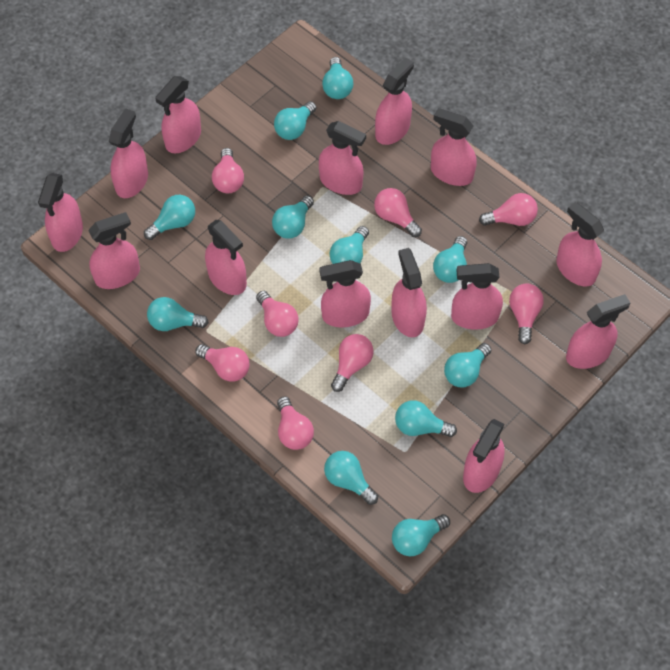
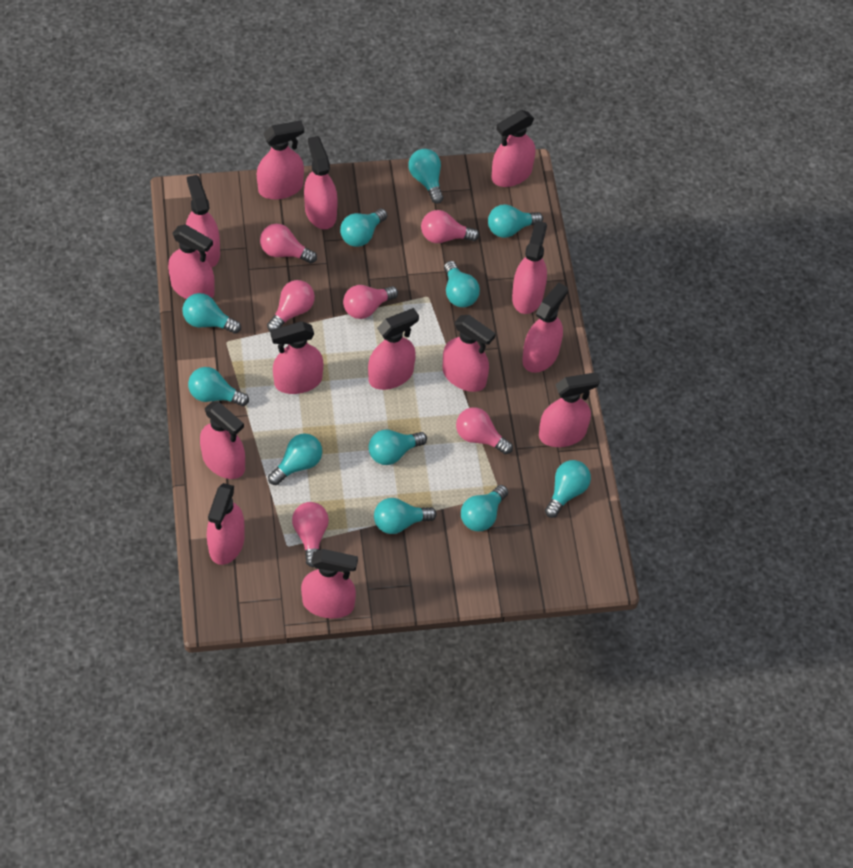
pink light bulb: [195,344,250,382] [212,148,244,193] [256,291,299,337] [277,396,314,450] [331,334,374,392] [374,188,422,237] [479,193,538,226] [509,284,544,344] = 8 -> [260,224,317,263] [267,280,315,332] [292,502,329,567] [343,285,398,319] [421,210,479,243] [456,407,513,454] = 6

